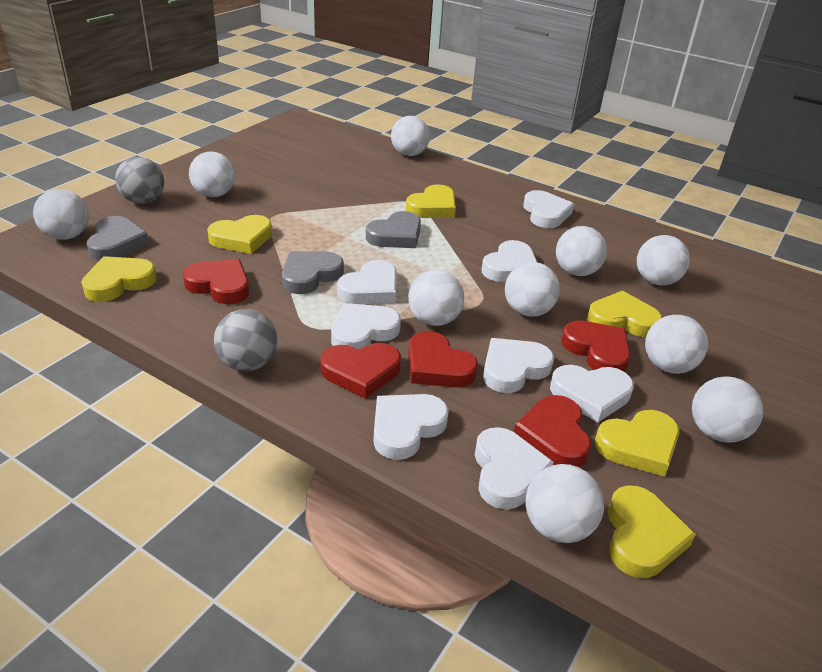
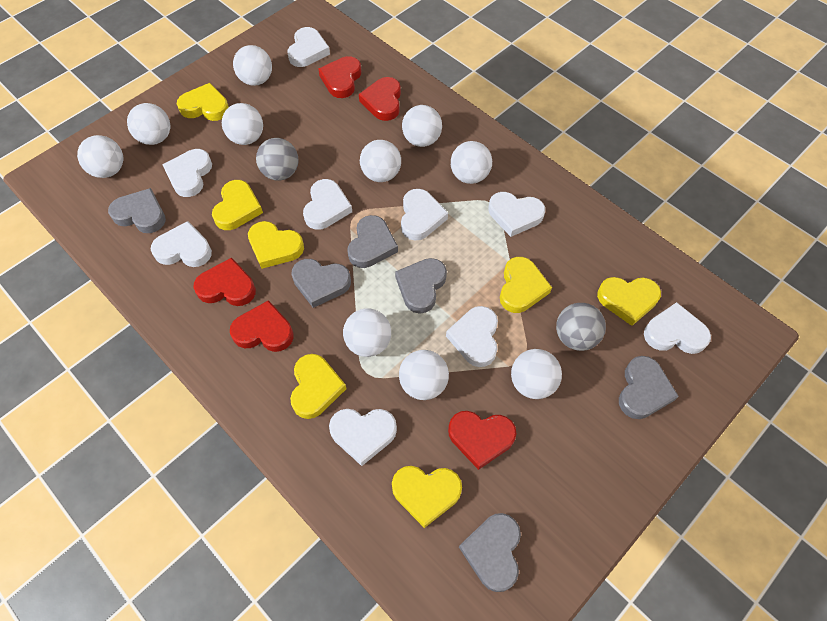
grey heart: [87,216,149,261] [282,251,344,294] [366,211,421,248] = 3 -> [108,188,166,233] [291,259,351,308] [347,215,398,268] [395,258,447,314] [459,513,521,592] [619,356,679,419] = 6
white heart: [331,303,401,349] [337,260,397,304] [373,394,449,460] [475,427,554,509] [482,240,538,282] [483,338,554,393] [523,190,574,228] [550,365,634,422] = 8 -> [151,221,212,267] [162,149,212,197] [287,27,330,67] [303,179,352,230] [329,409,397,466] [401,189,448,240] [446,306,498,367] [488,192,545,237] [644,302,711,354] = 9
yellow heart: [81,256,157,302] [207,215,272,254] [406,184,456,218] [587,291,662,337] [595,410,679,477] [607,485,696,578] = 6 -> [177,83,229,121] [212,180,263,230] [248,221,304,269] [290,354,347,419] [392,466,462,528] [500,257,552,313] [597,277,661,326] = 7

